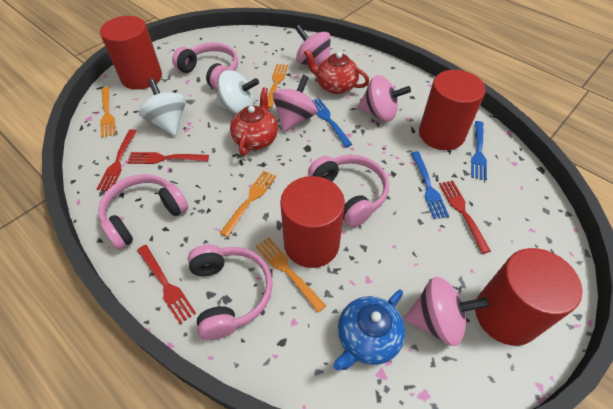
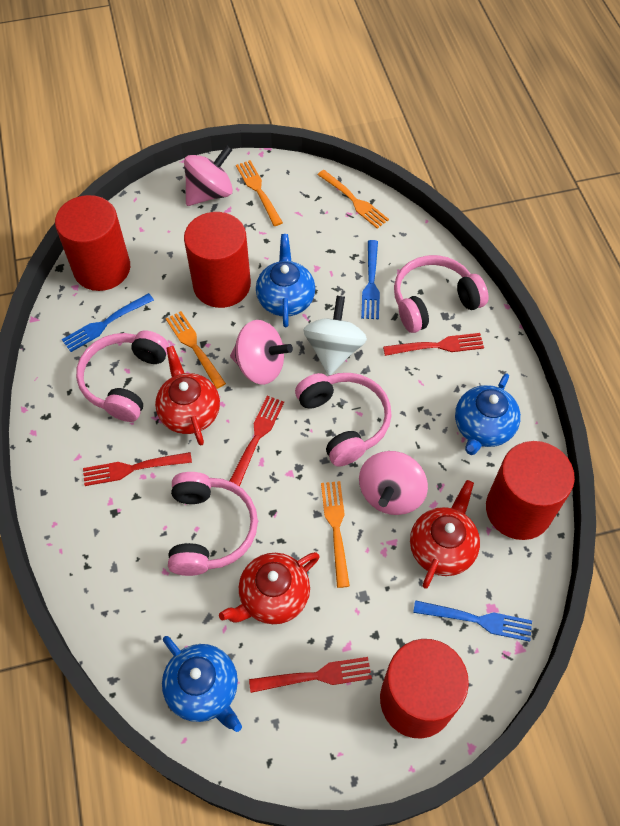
blue teapot: [333,290,405,371] = 1 -> [162,636,242,732] [256,234,315,327] [455,373,521,455] = 3
pink spinning top: [273,75,317,132] [295,25,331,66] [357,75,411,121] [404,277,489,346] = 4 -> [184,145,233,206] [230,320,293,385] [359,451,428,515] = 3
red teapot: [230,87,278,156] [304,49,369,94] = 2 -> [155,346,220,445] [219,552,319,624] [410,480,480,589] = 3
white spinning top: [139,78,186,136] [215,70,259,114] = 2 -> [303,296,367,376] = 1

